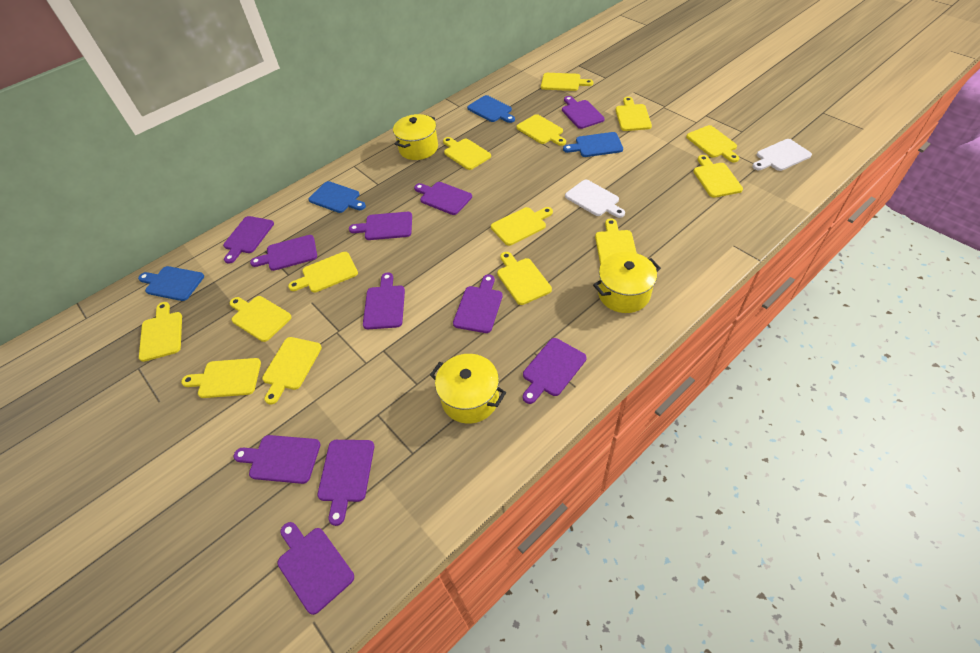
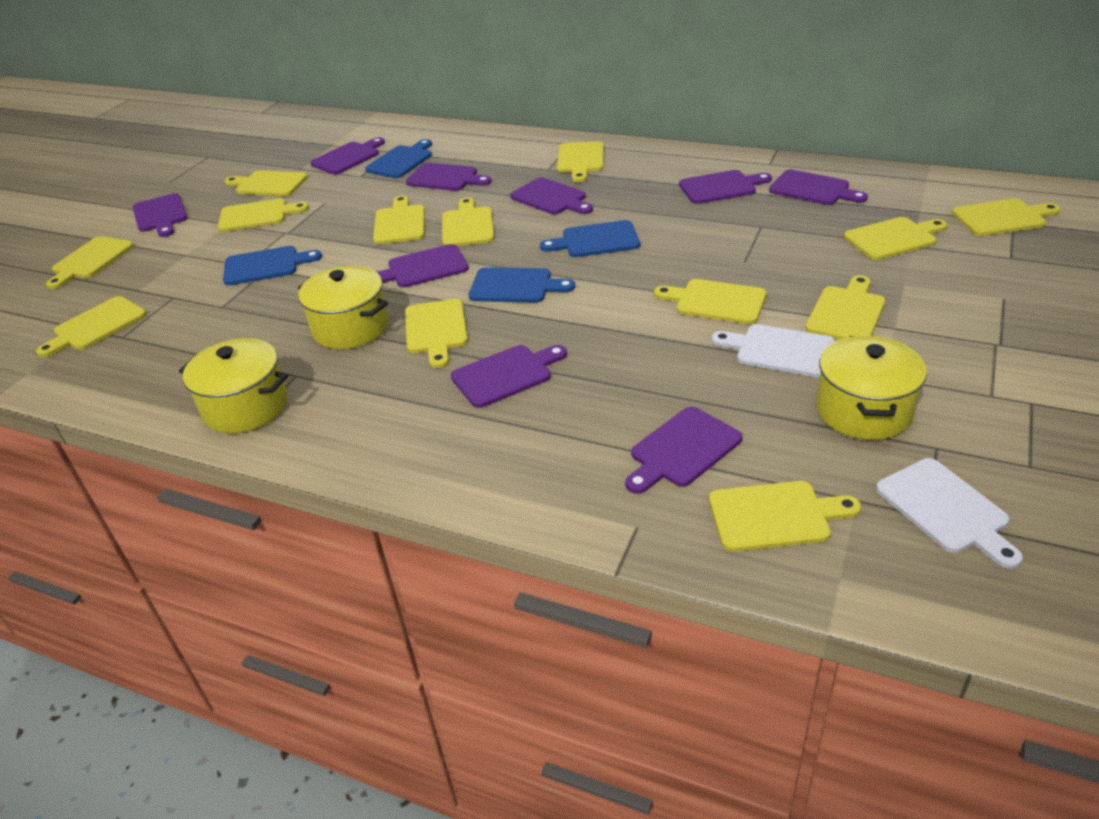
purple cutting board: [223,216,274,264] [233,435,320,484] [250,235,317,271] [277,522,354,615] [317,440,374,526] [349,212,412,240] [363,273,405,329] [414,182,472,215] [453,274,503,333] [523,338,586,404] [562,96,605,129] = 11 -> [133,193,188,237] [310,137,385,174] [377,244,469,288] [406,163,491,191] [451,345,567,408] [510,177,593,214] [625,407,742,494] [679,170,772,204] [769,170,868,205] = 9
yellow cutting board: [139,302,182,362] [181,358,261,398] [230,296,292,342] [262,337,322,405] [288,252,358,293] [443,137,491,170] [491,207,553,246] [497,252,552,305] [516,114,566,146] [541,73,593,91] [595,219,637,265] [616,97,652,131] [686,125,739,162] [693,155,743,198] = 14 -> [36,296,146,357] [46,236,134,289] [218,198,309,232] [225,170,308,196] [373,196,425,244] [405,299,468,368] [442,197,494,246] [557,141,604,182] [654,279,767,324] [709,481,861,552] [805,275,885,339] [844,217,947,260] [952,198,1061,236] = 13

